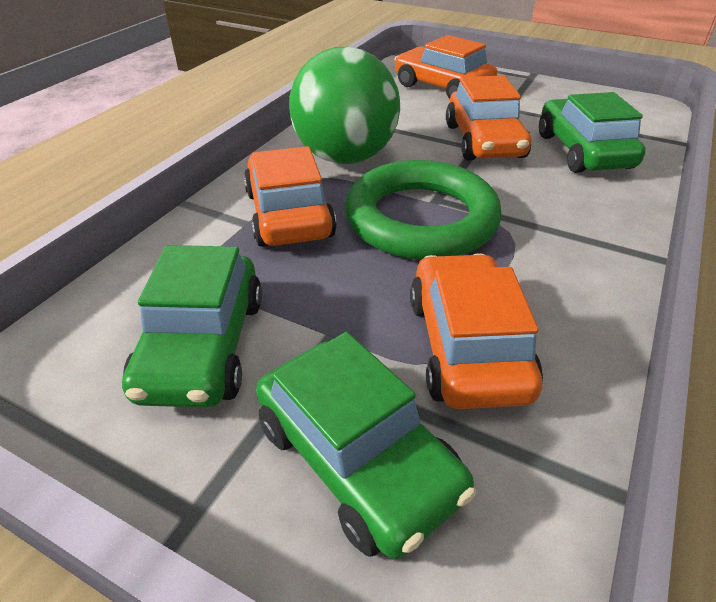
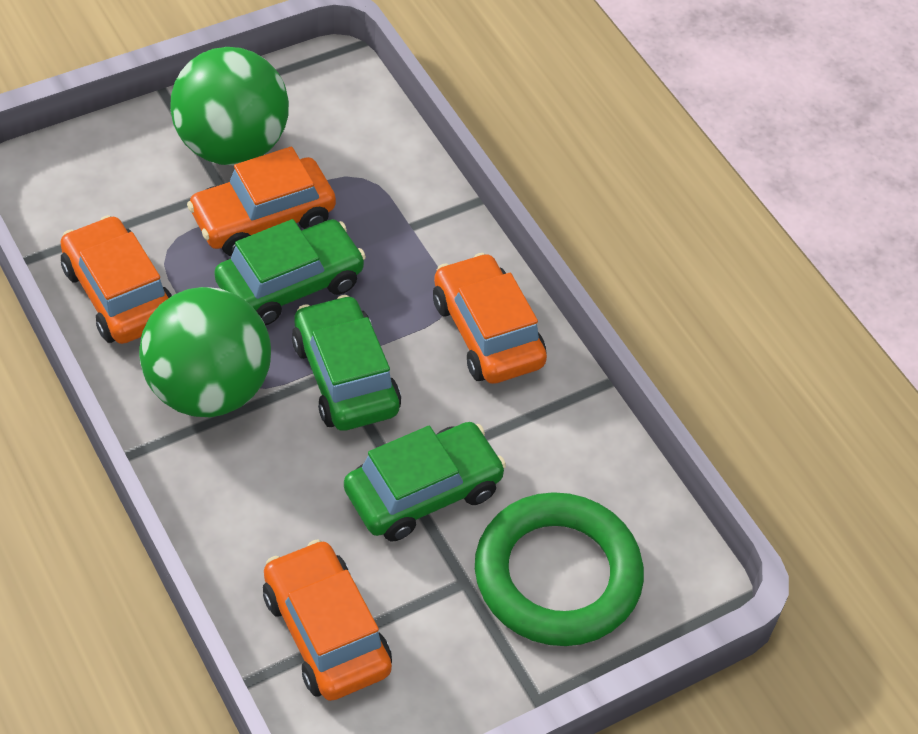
green ball: [289,47,400,164] = 1 -> [139,287,271,417] [170,47,289,165] = 2

